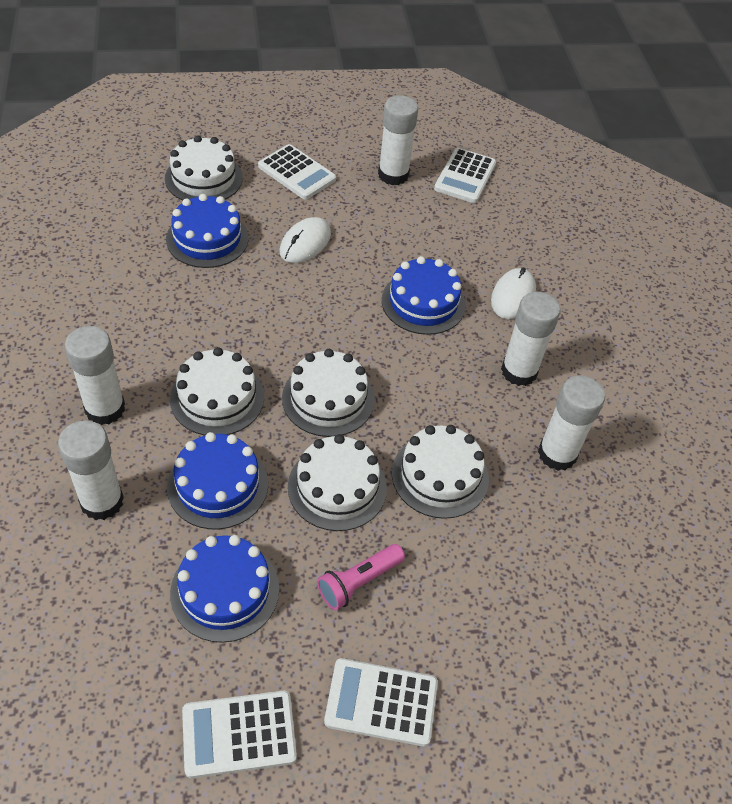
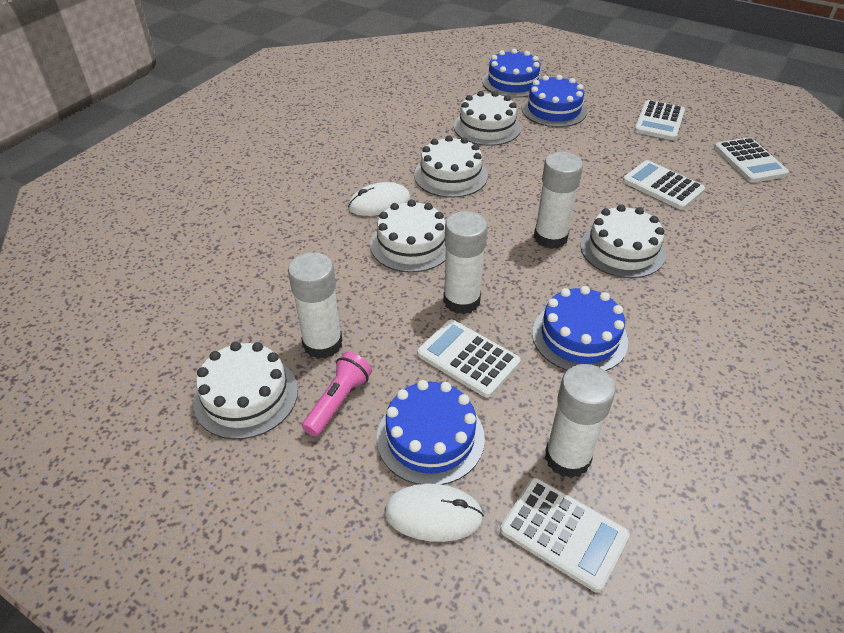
white calculator: [182,690,297,778] [258,144,336,200] [324,658,438,747] [434,148,496,203] = 4 -> [417,319,521,398] [500,478,630,593] [623,160,705,210] [634,100,685,140] [714,137,789,183] = 5
white glue stick: [58,421,124,520] [65,326,125,425] [378,95,418,185] [501,292,561,386] [538,375,605,471] = 5 -> [288,252,343,359] [443,211,488,314] [534,152,583,249] [545,364,616,478] = 4

